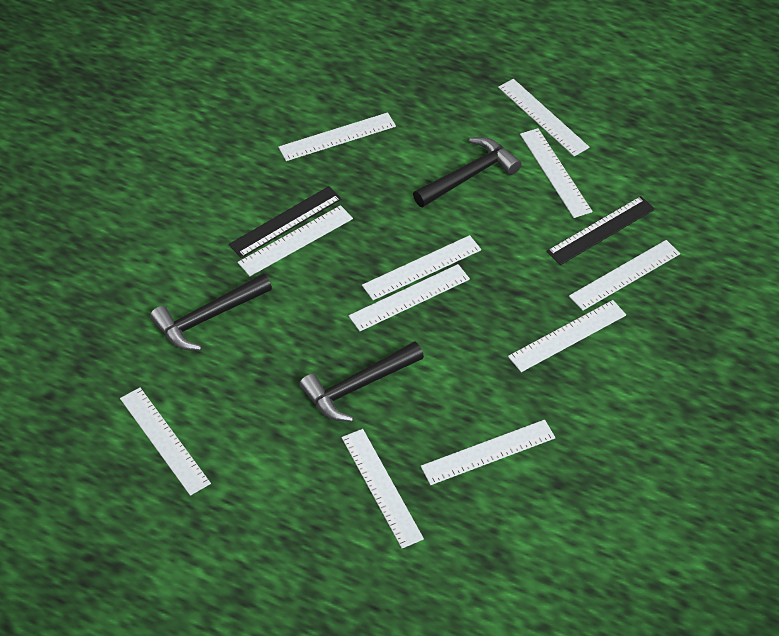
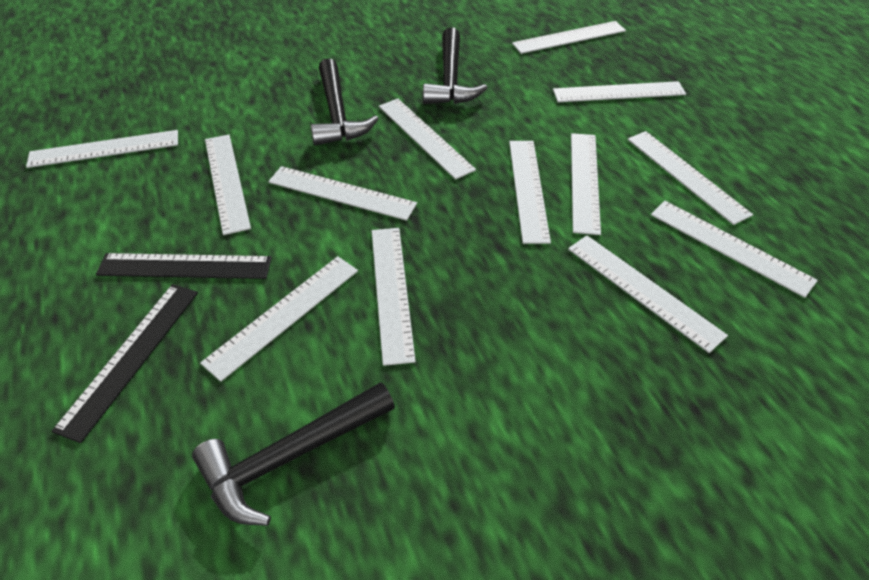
white ruler: [120,388,211,496] [238,205,353,276] [278,112,396,161] [342,429,424,548] [349,264,470,331] [362,235,481,300] [421,420,555,485] [498,79,590,156] [508,300,626,372] [520,128,593,218] [569,240,680,311] = 11 -> [26,130,178,168] [200,256,358,382] [205,135,251,235] [268,166,417,221] [372,228,416,366] [379,99,476,180] [509,141,551,244] [512,21,626,54] [553,81,686,102] [568,235,728,353] [571,133,601,235] [627,131,753,225] [651,201,818,298] = 13

